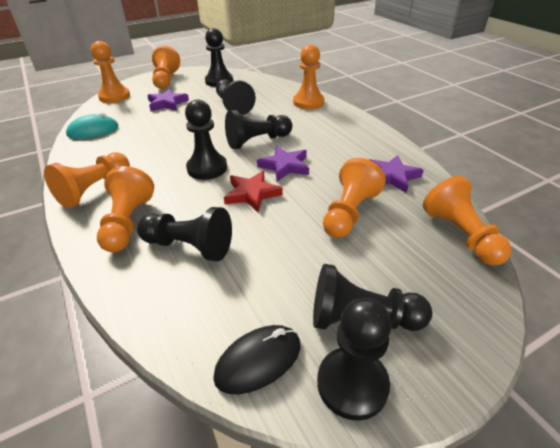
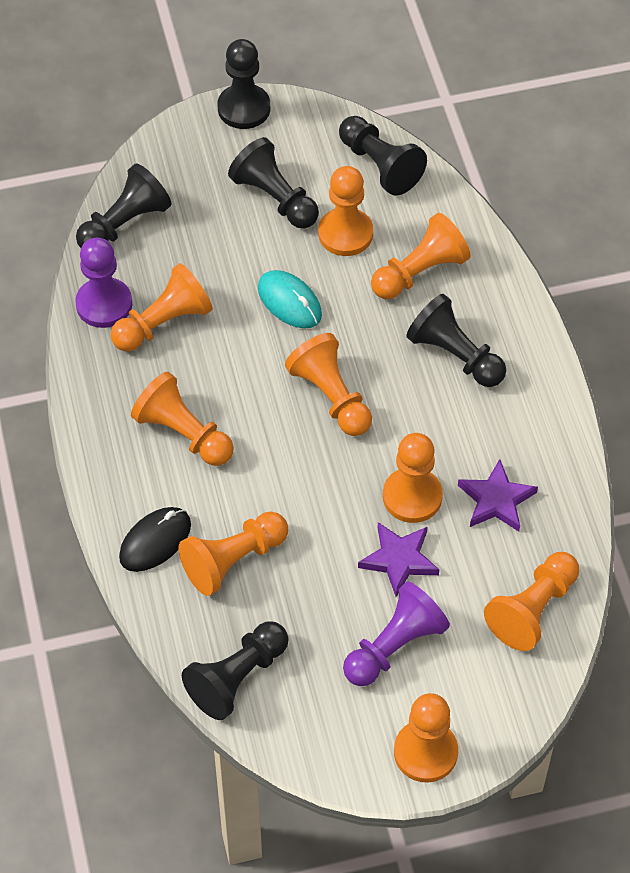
black pawn: [137,207,232,261] [185,99,227,180] [205,28,233,87] [216,79,256,115] [225,110,292,149] [313,264,432,331] [317,298,392,421] = 7 -> [76,163,171,248] [182,621,289,720] [218,39,270,129] [228,137,319,229] [339,116,427,196] [406,294,506,387] = 6
orange pawn: [44,152,130,208] [91,41,130,103] [97,166,154,252] [152,46,180,89] [293,44,324,109] [323,158,386,238] [423,176,511,266] = 7 -> [111,263,213,351] [131,372,234,466] [179,512,288,596] [285,333,372,436] [318,166,373,256] [371,213,471,299] [383,433,443,523] [394,693,458,783] [484,552,579,651] = 9
purple pawn: none = 0 -> [75,238,132,328] [343,581,450,686] = 2
purple star: [147,89,189,111] [257,146,309,181] [369,155,424,193] = 3 -> [358,522,439,597] [458,459,538,531] = 2
red star: [224,171,283,212] = 1 -> none = 0

